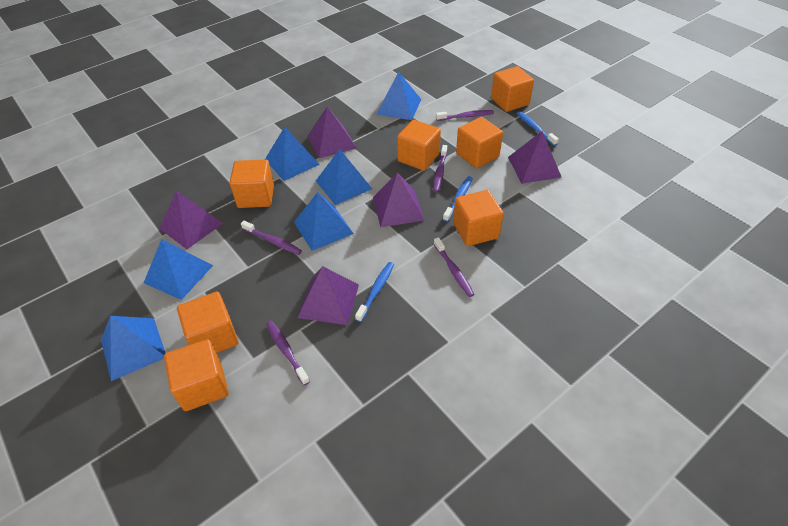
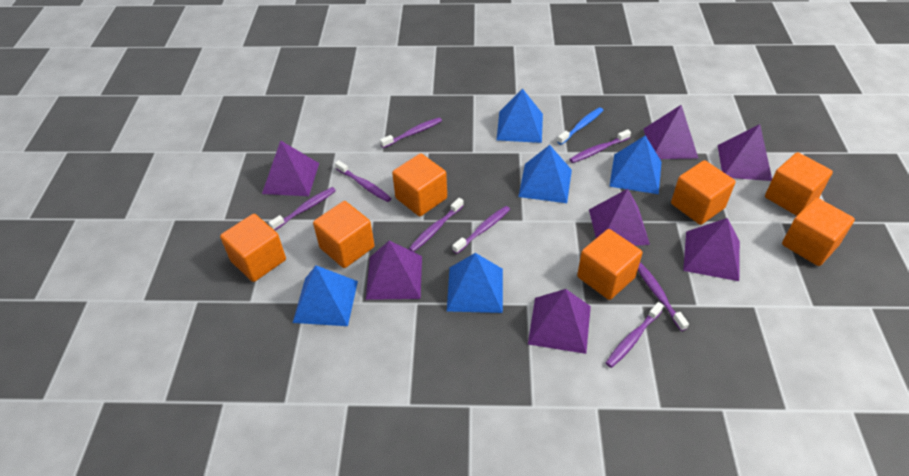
blue pyramid: [101,316,165,381] [144,239,213,300] [265,127,320,181] [294,192,354,251] [316,149,372,205] [376,72,421,120] = 6 -> [293,265,358,326] [447,253,503,313] [497,89,543,143] [518,145,572,203] [609,136,662,194] = 5
blue toothbrush: [355,262,394,322] [443,176,473,222] [517,111,559,146] = 3 -> [557,107,603,145] = 1
purple pyramid: [159,190,223,249] [297,266,359,325] [308,107,356,159] [373,172,425,227] [508,131,562,184] = 5 -> [262,140,319,196] [366,240,422,300] [528,289,591,354] [589,189,650,246] [644,105,699,159] [683,218,740,281] [718,124,772,181] = 7
purple toothbrush: [241,221,302,255] [266,321,310,385] [433,145,447,193] [434,238,474,297] [436,110,494,121] = 5 -> [268,187,336,230] [335,160,391,202] [380,117,442,148] [409,198,464,252] [452,206,510,254] [570,129,631,163] [606,302,664,368] [638,263,689,331] = 8

